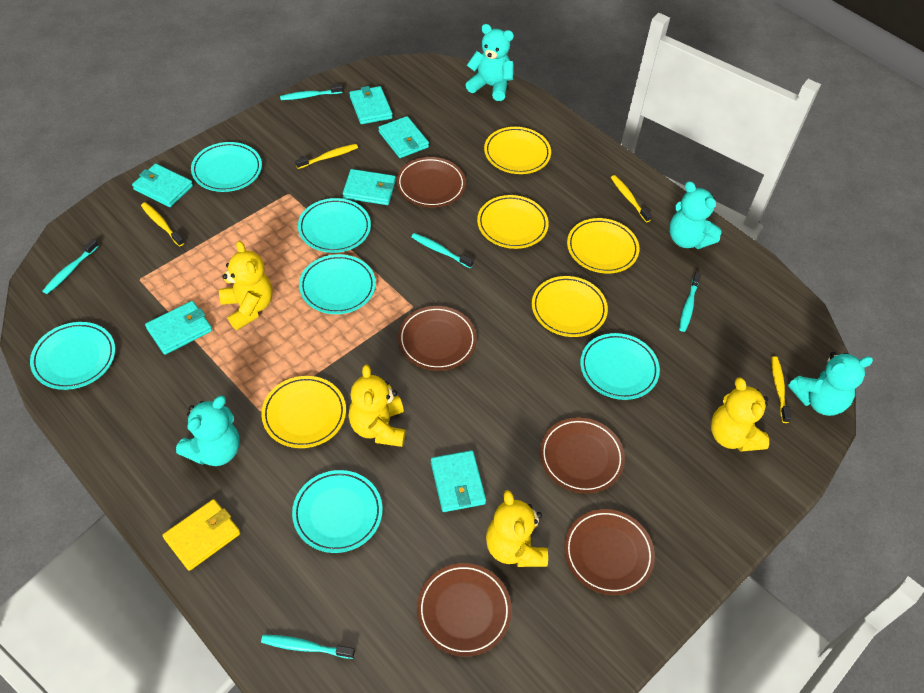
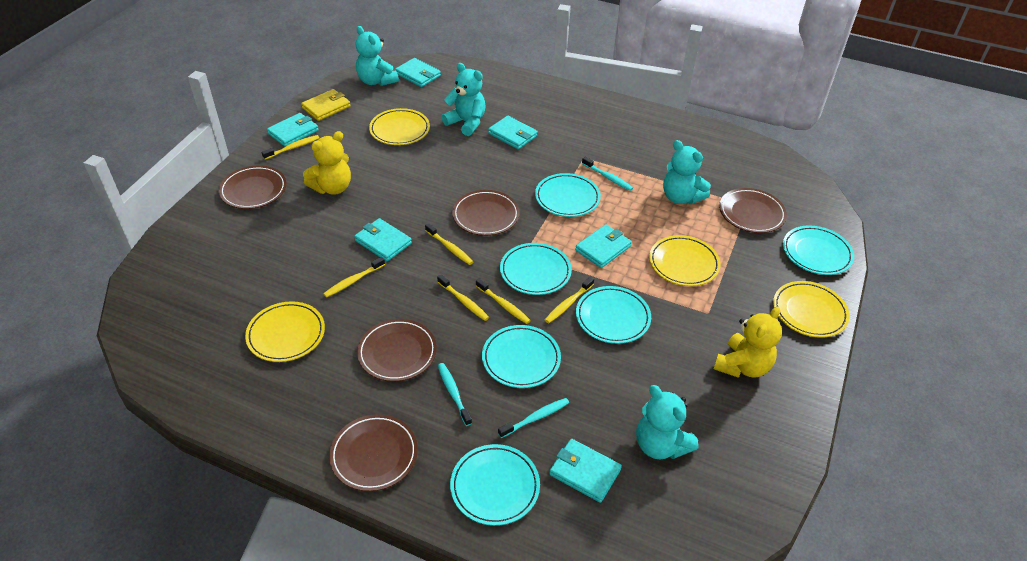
turquoise toothbrush: [43,239,99,294] [261,635,355,659] [280,84,343,100] [411,233,474,268] [679,272,701,332] = 5 -> [438,363,472,426] [498,398,569,438] [582,157,633,191] = 3
yellow plate: [261,376,346,448] [477,195,549,249] [484,127,551,174] [532,276,608,337] [567,218,639,273] = 5 -> [245,301,325,362] [369,108,430,145] [649,235,721,286] [773,281,850,338] = 4
yellow teddy bear: [219,241,272,330] [348,365,406,447] [486,490,548,567] [711,377,769,452] = 4 -> [303,131,351,195] [714,307,782,378] = 2
yellow toothbrush: [141,202,184,247] [295,144,358,169] [611,175,652,222] [771,356,791,423] = 4 -> [262,135,319,160] [323,257,385,298] [425,223,473,265] [437,274,489,321] [476,278,531,324] [545,277,594,323] = 6

